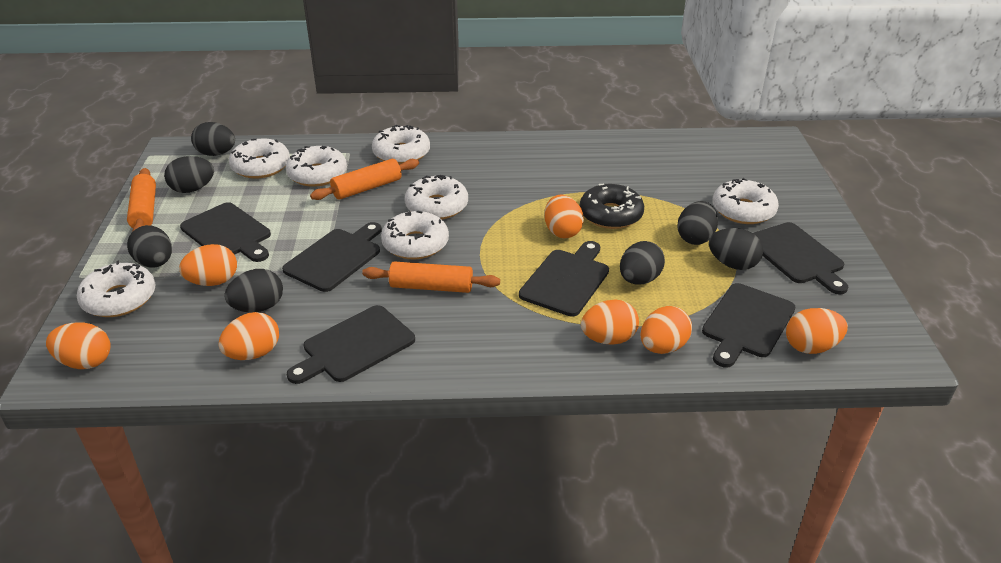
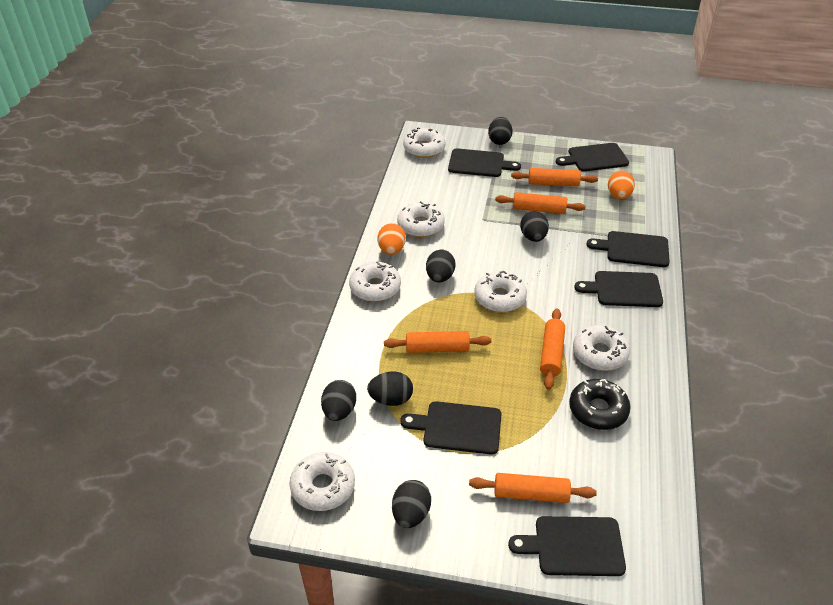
black egg: [127,225,172,267] [164,156,214,193] [191,122,235,156] [224,269,283,313] [620,241,665,285] [677,201,718,245] [709,228,763,270] = 7 -> [321,380,356,421] [367,372,413,406] [392,480,431,528] [426,250,456,283] [488,117,513,145] [520,211,549,242] = 6
orange egg: [46,323,111,369] [179,244,237,286] [219,312,279,360] [544,195,584,238] [581,299,639,344] [640,306,692,354] [786,308,848,354] = 7 -> [377,223,406,255] [608,171,635,199] = 2
orange rolling pin: [127,168,156,232] [310,159,419,200] [362,261,500,293] = 3 -> [384,331,491,353] [469,473,597,503] [495,192,585,214] [511,168,598,187] [540,308,565,390] = 5
white donut: [77,261,156,317] [229,138,290,179] [286,146,347,187] [372,125,430,165] [381,211,449,259] [405,175,468,219] [713,178,779,224] = 7 -> [289,452,355,511] [349,261,401,302] [397,201,445,237] [403,127,446,158] [474,271,527,312] [573,325,630,371] = 6

